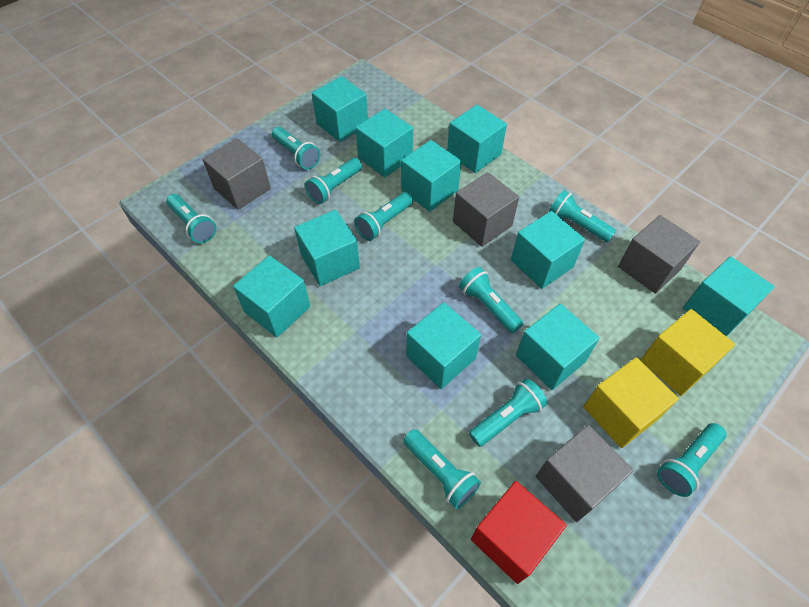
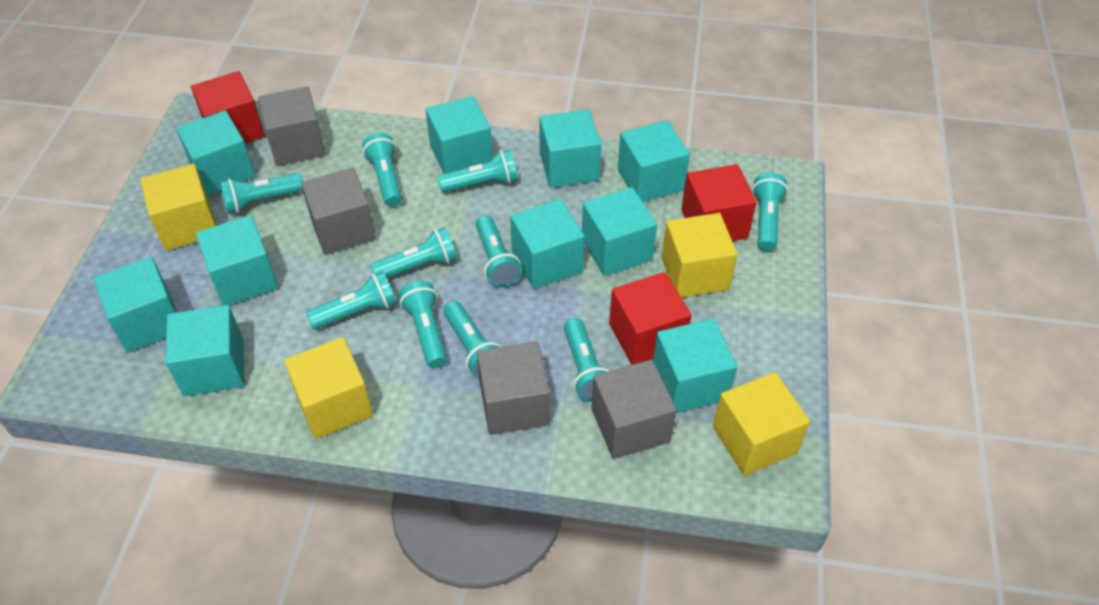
red cube: [471,481,567,584] = 1 -> [191,71,265,143] [609,272,692,365] [681,164,757,241] = 3
turquoise flashlight: [166,194,216,243] [272,127,320,169] [305,158,362,204] [354,192,413,241] [403,429,481,509] [459,267,524,334] [469,378,548,447] [548,190,616,242] [657,423,726,497] = 9 -> [220,173,303,214] [306,271,397,329] [362,133,402,207] [370,227,457,278] [399,281,447,368] [437,149,518,193] [443,301,501,378] [475,215,522,288] [564,318,609,402] [752,173,788,251] = 10
yellow cube: [583,357,679,448] [641,309,735,396] = 2 -> [140,164,217,251] [284,337,373,439] [662,213,737,298] [713,372,810,476] = 4

